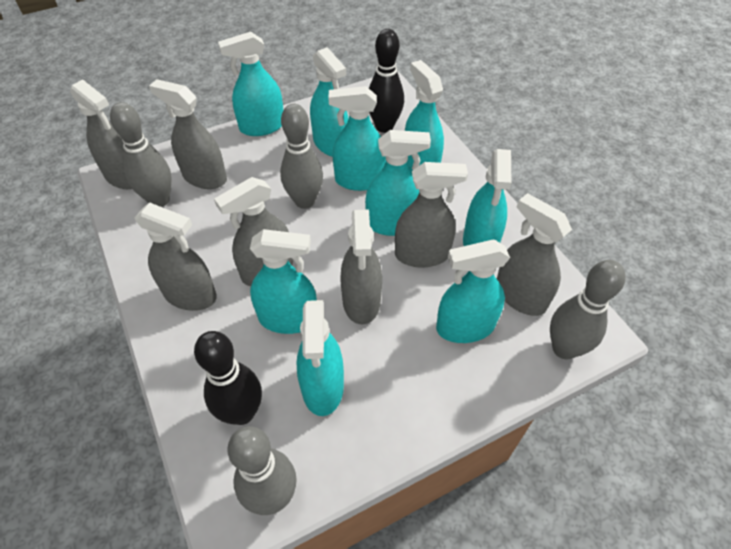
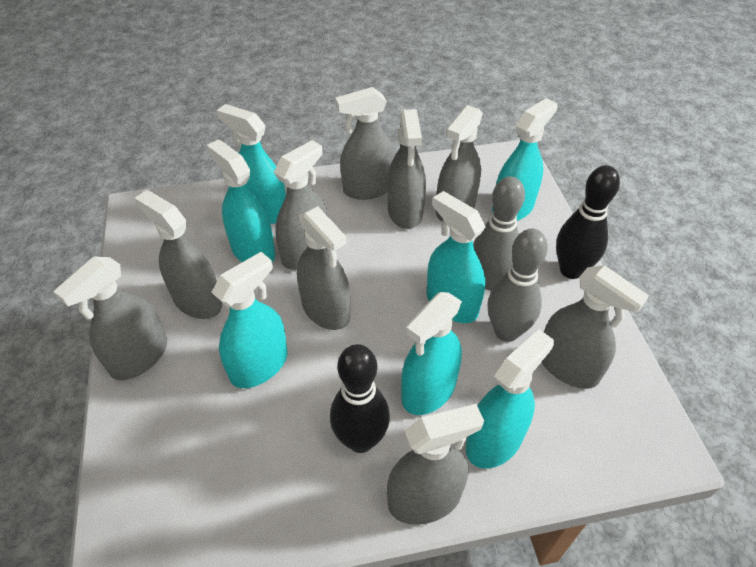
grey bowling pin: [110,102,171,207] [227,426,297,515] [280,104,323,209] [550,260,626,359] = 4 -> [473,177,525,290] [488,229,548,342] = 2
grey spray bottle: [70,79,132,189] [135,202,217,311] [149,79,227,189] [214,177,293,286] [340,210,382,324] [395,162,468,268] [497,193,572,316] = 7 -> [53,256,167,380] [134,190,222,319] [274,140,328,270] [297,206,350,330] [336,87,395,200] [387,109,426,229] [387,404,484,525] [436,105,483,221] [542,265,649,389] = 9
turquoise spray bottle: [218,32,283,136] [250,229,317,334] [296,300,344,416] [310,47,348,157] [328,86,386,191] [365,130,431,236] [405,60,444,171] [436,240,510,343] [463,149,511,246] = 9 -> [207,139,275,263] [211,252,288,388] [217,104,286,224] [401,292,462,415] [427,191,486,323] [466,329,554,469] [492,98,557,221] = 7

